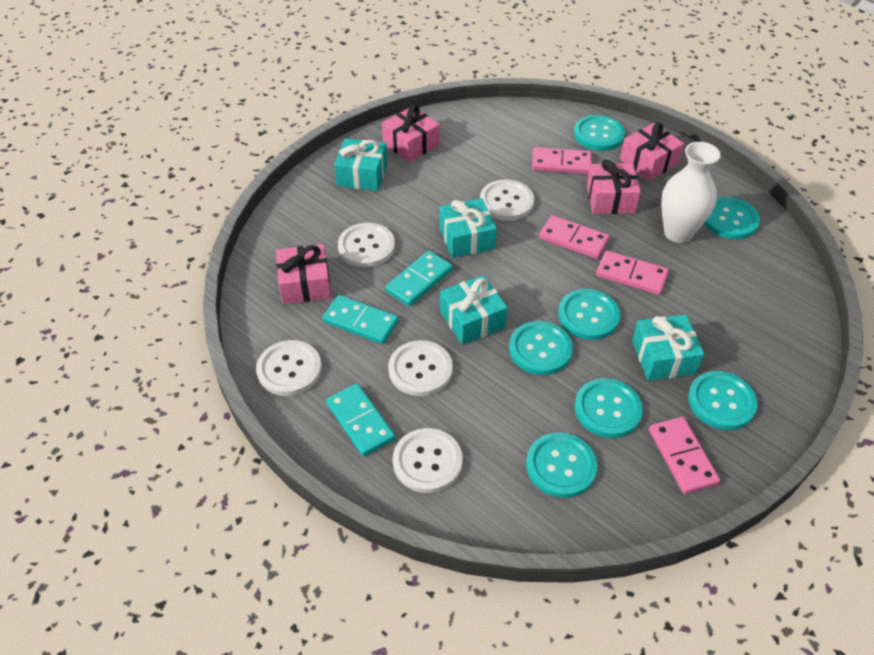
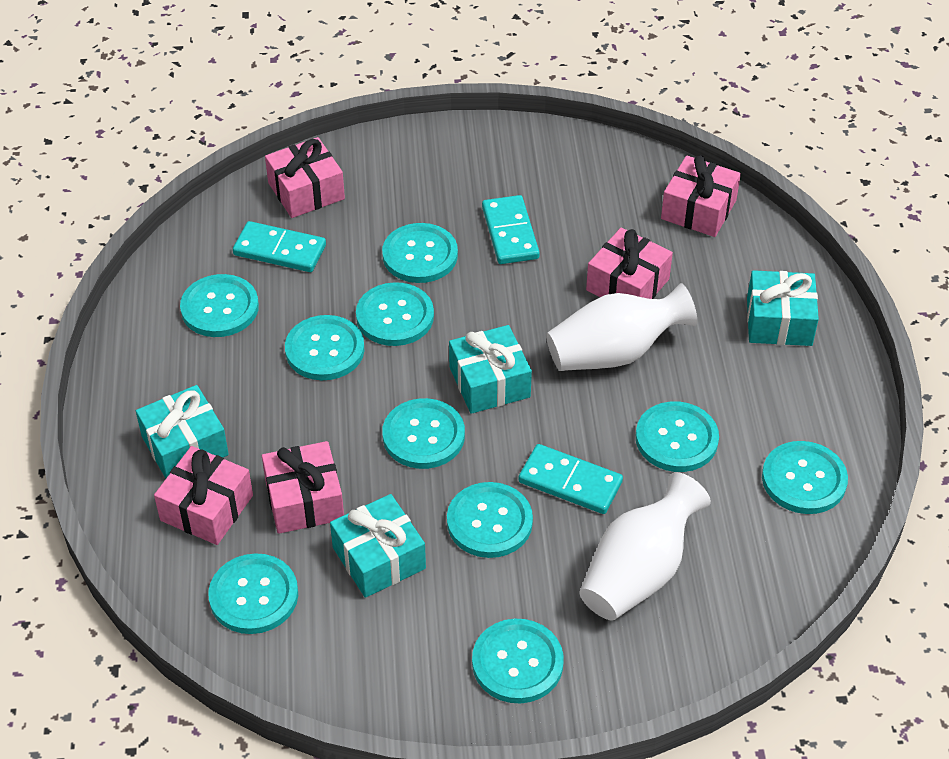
pink domino: [532,147,592,174] [539,215,610,259] [596,251,669,295] [649,417,720,494] = 4 -> none = 0
pink gift: [276,244,331,304] [382,105,440,163] [587,160,641,214] [620,123,684,181] = 4 -> [154,446,253,545] [262,441,344,534] [265,137,345,218] [586,227,673,299] [661,155,741,237] = 5
turquoise button: [509,321,573,375] [526,433,597,498] [558,289,621,340] [574,115,625,151] [574,378,643,438] [688,371,758,430] [704,197,760,239] = 7 -> [180,274,259,337] [208,553,298,634] [285,315,365,380] [356,282,434,346] [382,223,458,283] [382,398,465,469] [447,482,533,558] [472,619,564,703] [636,401,719,472] [762,441,848,514] = 10
white button: [256,340,322,396] [338,223,395,268] [388,340,453,396] [393,428,463,493] [480,179,534,221] = 5 -> none = 0
white vase: [661,142,721,243] = 1 -> [546,283,697,371] [580,472,711,621] = 2

